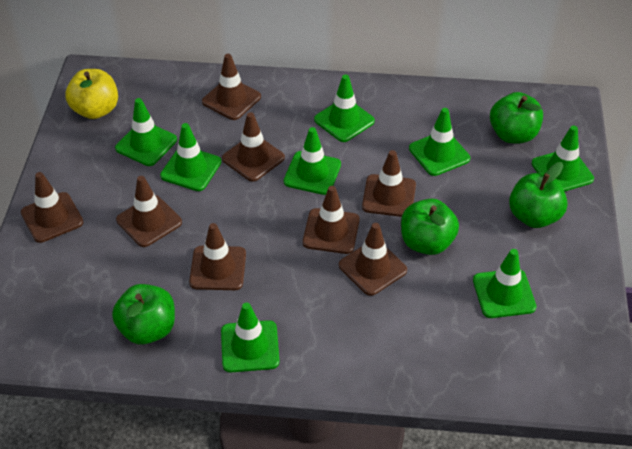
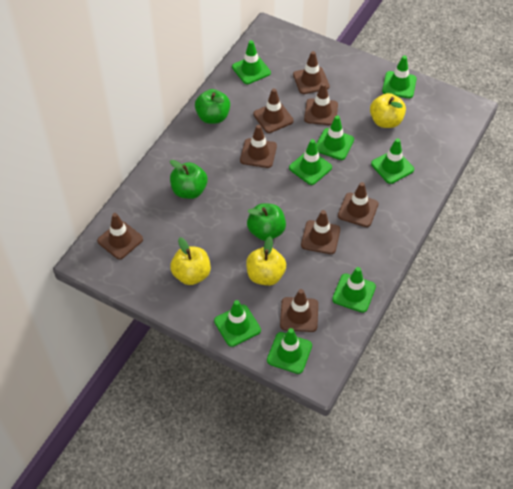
green apple: [112,284,175,344] [401,199,459,255] [490,92,543,143] [509,162,568,228] = 4 -> [170,160,208,199] [195,89,230,124] [247,203,286,241] = 3
yellow apple: [65,69,118,119] = 1 -> [170,237,211,285] [246,236,286,286] [370,93,406,128] = 3

